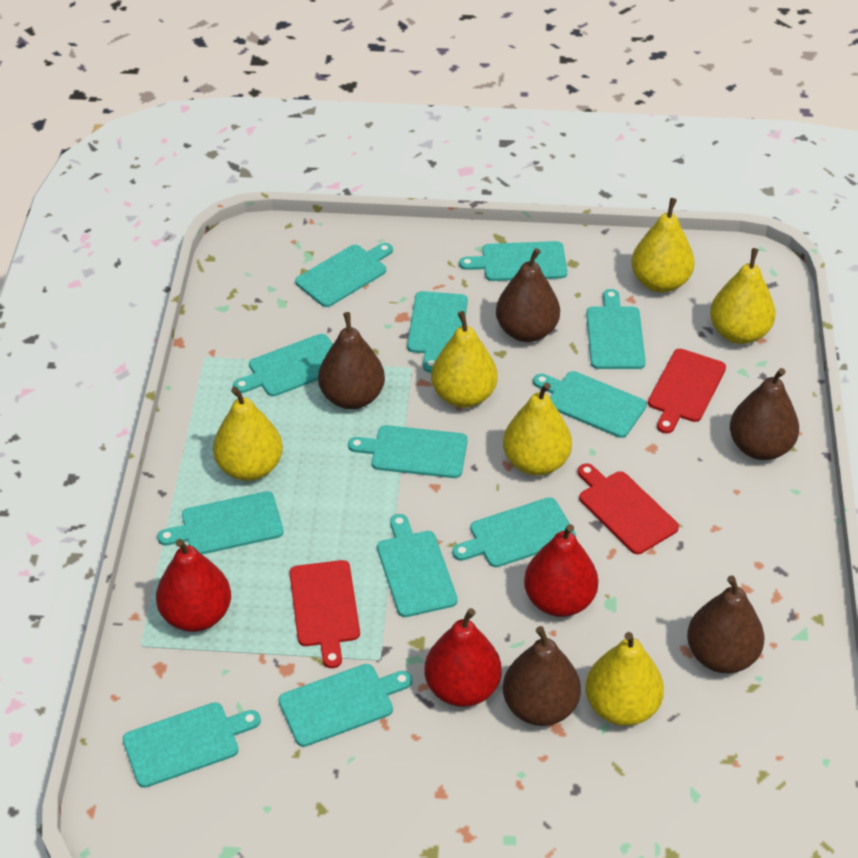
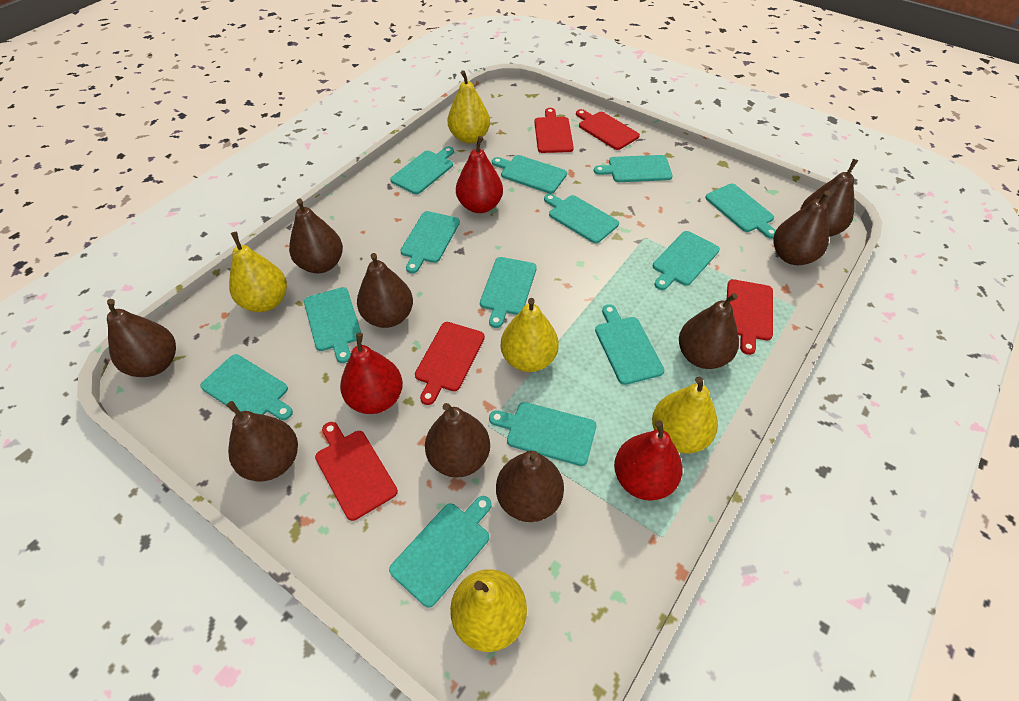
brown pear: [318,312,385,409] [496,248,560,342] [503,626,581,726] [687,576,764,673] [730,368,799,460] = 5 -> [107,299,176,377] [226,401,298,482] [289,198,343,273] [357,253,413,328] [425,403,490,478] [496,451,564,522] [679,293,739,369] [774,190,830,265] [800,159,858,237] = 9
red cutting board: [289,560,360,668] [578,463,679,554] [648,349,726,434] = 3 -> [315,422,398,521] [415,322,485,405] [534,108,574,153] [576,109,640,150] [727,279,773,355] = 5
turquoise cutting board: [123,702,261,788] [157,491,284,554] [233,334,333,397] [278,664,412,747] [295,243,393,307] [348,425,468,478] [377,514,458,617] [407,291,468,373] [452,497,576,567] [459,241,567,281] [533,371,647,438] [586,289,646,369] = 12 -> [200,354,293,420] [304,287,361,363] [389,496,492,608] [390,147,454,194] [400,211,460,273] [480,257,537,328] [489,402,597,466] [492,155,567,194] [544,194,619,243] [594,155,673,182] [595,304,664,385] [653,231,720,290] [705,184,776,239] = 13
yellow pear: [213,387,283,481] [431,311,498,408] [503,382,572,476] [585,632,664,726] [631,198,694,293] [710,248,776,344] = 6 -> [229,232,287,312] [447,70,490,143] [450,569,527,652] [501,298,559,372] [652,377,718,453] = 5

